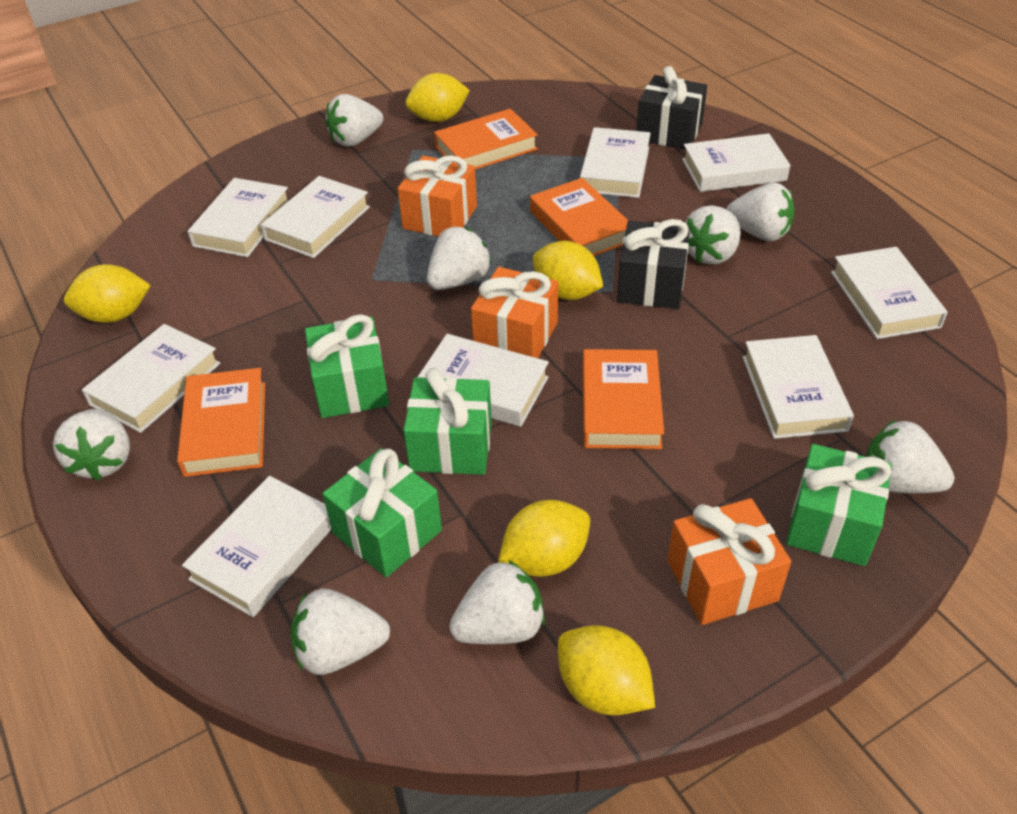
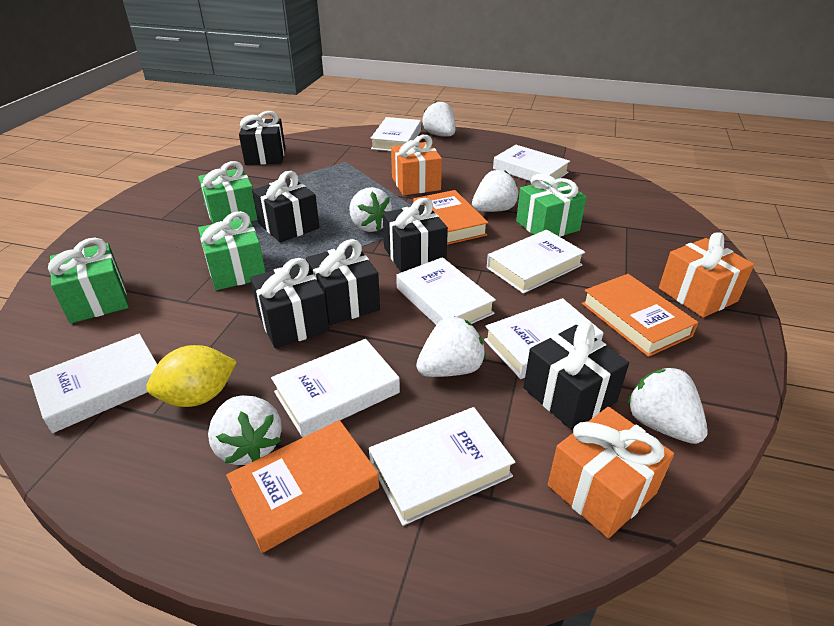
black gift: [617,219,690,309] [637,66,707,150] = 2 -> [239,111,285,165] [250,258,329,348] [252,171,320,242] [306,239,380,325] [383,198,448,272] [524,322,629,430] = 6
orange book: [177,368,265,477] [434,109,538,170] [530,178,628,256] [583,349,664,449] = 4 -> [226,420,379,553] [413,190,488,245] [582,274,698,357] = 3
white book: [82,324,220,433] [182,476,332,617] [188,178,288,257] [261,176,370,258] [418,334,549,427] [580,127,651,198] [682,133,790,192] [742,335,854,439] [831,247,948,339] = 9 -> [29,334,157,433] [271,339,400,438] [369,407,515,526] [370,117,421,151] [396,257,496,325] [484,298,603,379] [487,230,585,294] [493,145,570,182] = 8
white strawberry: [53,409,130,481] [290,589,390,675] [325,94,383,147] [427,227,492,290] [449,560,545,644] [685,205,741,265] [726,182,794,241] [866,420,955,493] = 8 -> [208,395,282,465] [349,187,392,232] [416,316,486,377] [422,101,456,137] [472,170,519,212] [627,368,708,444] = 6
yellow lemon: [64,264,151,323] [405,73,470,122] [498,500,590,577] [533,241,603,300] [558,625,655,715] = 5 -> [146,345,237,407] = 1

